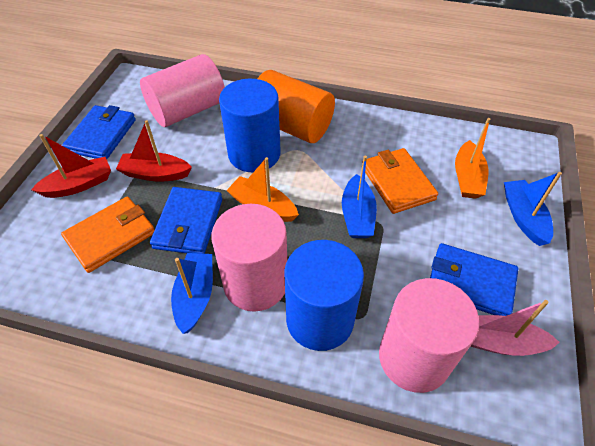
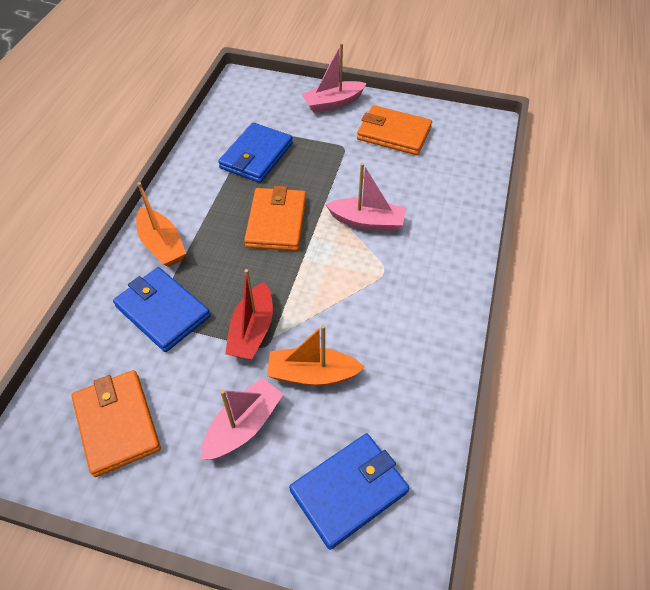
blue boat: [171,253,213,334] [342,156,377,238] [504,172,562,246] = 3 -> none = 0
blue cylinder: [219,79,281,172] [284,240,364,351] = 2 -> none = 0
orange cylinder: [257,70,335,143] = 1 -> none = 0
orange wallet: [61,197,154,273] [365,148,438,214] = 2 -> [71,370,161,477] [244,186,306,251] [357,105,432,155] = 3
pink boat: [470,300,560,356] = 1 -> [201,378,284,460] [301,43,367,113] [325,163,406,231] = 3
pink cylinder: [140,54,225,127] [211,204,287,312] [379,278,479,393] = 3 -> none = 0
red boat: [31,134,111,198] [116,120,192,182] = 2 -> [225,269,273,360] = 1

